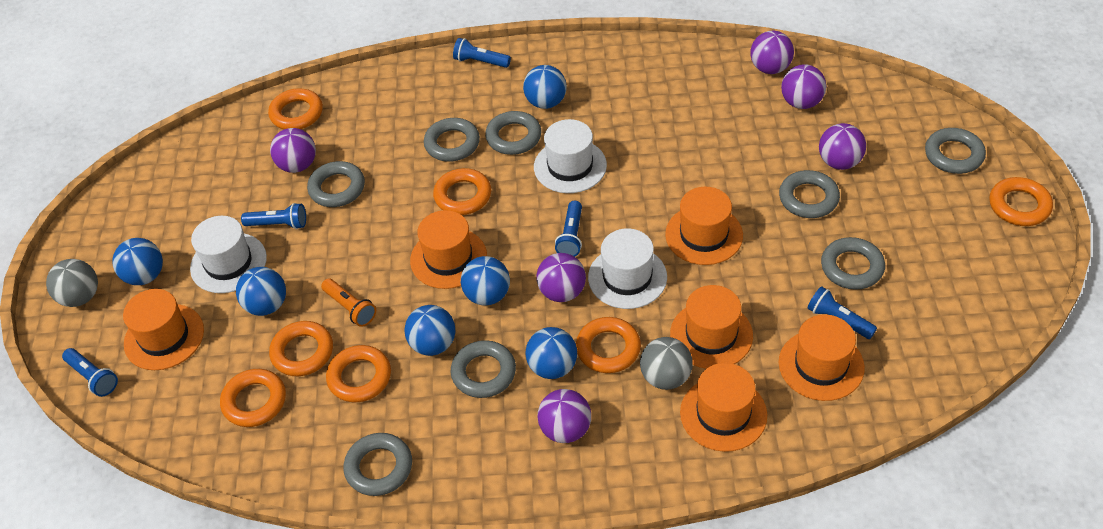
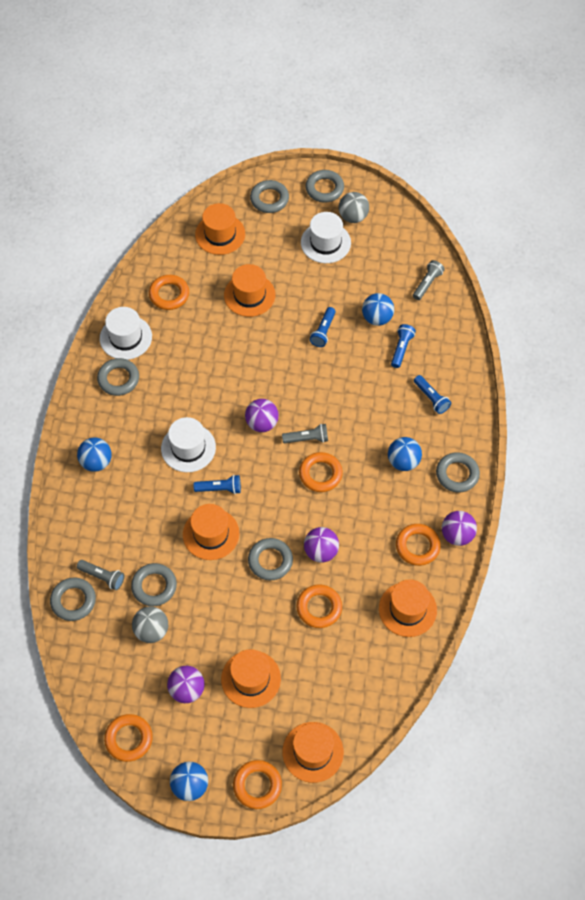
blue ball: [112,238,163,285] [236,267,286,316] [404,305,456,356] [461,256,510,305] [523,65,567,109] [525,327,577,379] = 6 -> [77,438,112,472] [170,762,208,801] [362,293,394,326] [388,437,422,471] = 4
blue flashlight: [62,348,118,397] [241,203,306,229] [453,38,511,68] [555,201,582,257] [807,286,877,339] = 5 -> [193,475,241,494] [310,307,336,347] [391,324,416,368] [414,375,451,414] = 4
grey flashlight: none = 0 -> [77,560,124,590] [282,424,328,443] [413,260,445,300] = 3
grey ring: [307,161,365,207] [344,433,412,496] [424,118,480,162] [450,340,516,398] [485,111,541,155] [779,170,840,218] [821,237,885,290] [925,128,986,174] = 8 -> [50,577,96,621] [97,358,139,396] [131,563,177,606] [248,538,293,580] [250,180,289,213] [305,170,344,203] [436,452,480,492] = 7
orange flashlight: [321,278,376,327] = 1 -> none = 0
orange ring: [220,369,286,427] [268,88,323,129] [269,321,333,376] [326,345,391,402] [433,168,491,215] [576,317,641,373] [989,177,1053,226] = 7 -> [104,714,153,762] [149,275,189,310] [233,760,282,809] [296,584,342,628] [299,452,343,492] [396,524,441,566] = 6
purple ball: [270,128,316,173] [536,253,586,302] [537,389,591,443] [750,31,794,74] [781,64,826,109] [819,123,866,170] = 6 -> [167,666,205,703] [245,399,279,432] [304,527,339,563] [442,511,477,546] = 4

